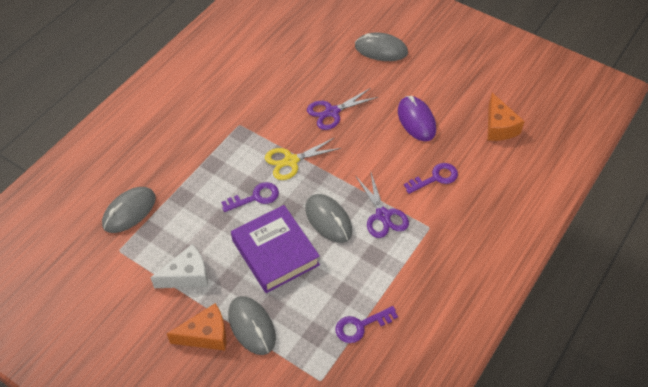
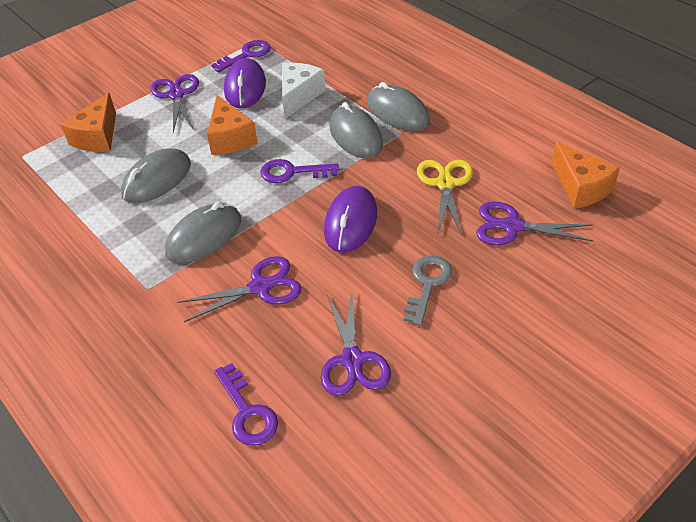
grey key: none = 0 -> [404,256,452,326] = 1
orange cheese: [167,303,226,351] [487,93,525,141] = 2 -> [61,93,116,152] [207,95,258,155] [551,142,620,209] = 3
purple book: [231,205,320,293] = 1 -> none = 0
purple mouse: [398,96,436,141] = 1 -> [224,58,266,108] [324,186,377,253] = 2
purple scissors: [307,88,378,130] [356,173,409,238] = 2 -> [150,74,199,132] [177,256,302,322] [321,292,391,396] [476,201,593,245] = 4

